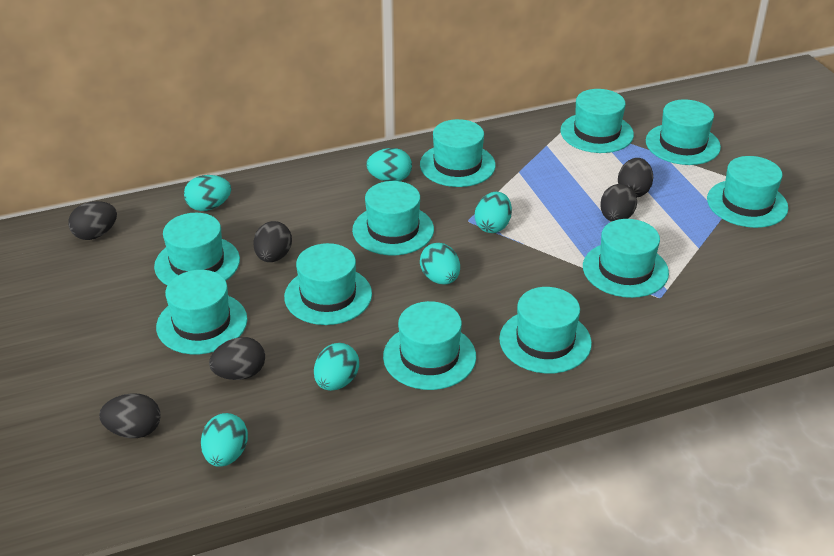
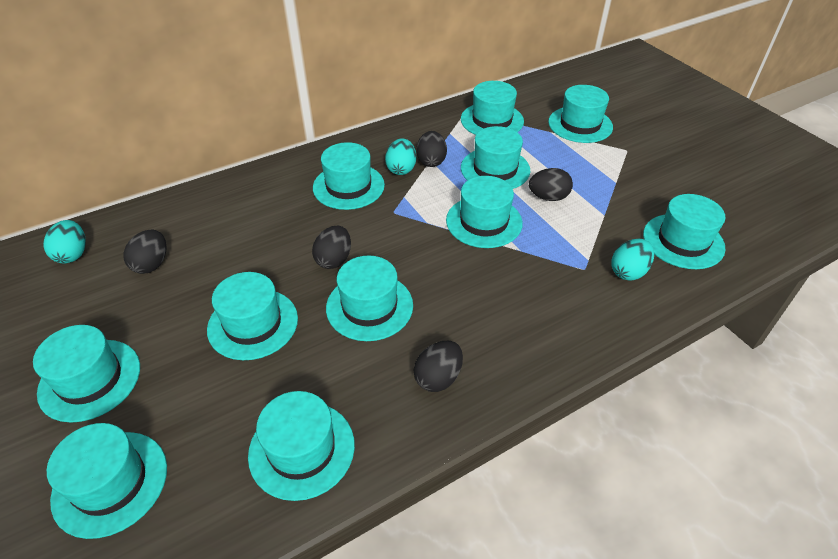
black egg: [68,201,117,240] [99,393,160,438] [209,337,265,380] [253,221,292,262] [600,184,637,222] [618,158,653,197] = 6 -> [123,230,167,274] [312,226,351,269] [414,341,463,392] [417,131,447,167] [529,168,573,201] = 5
turquoise egg: [184,175,231,211] [201,413,248,467] [314,343,359,391] [366,148,412,181] [420,243,460,284] [475,192,512,233] = 6 -> [43,220,86,263] [385,138,417,175] [611,239,654,281] = 3

